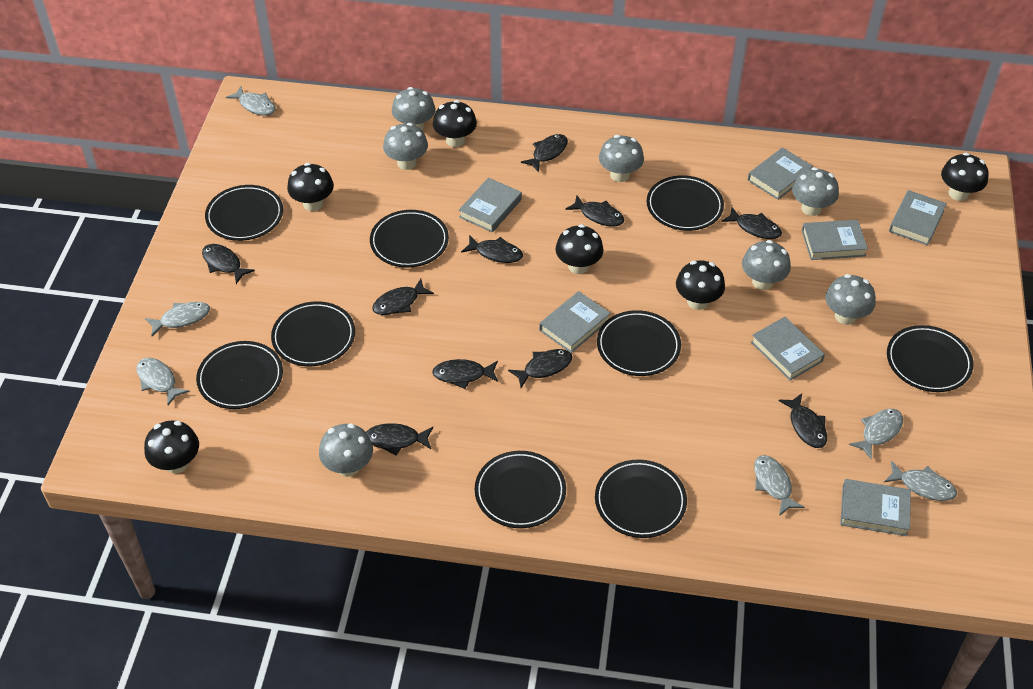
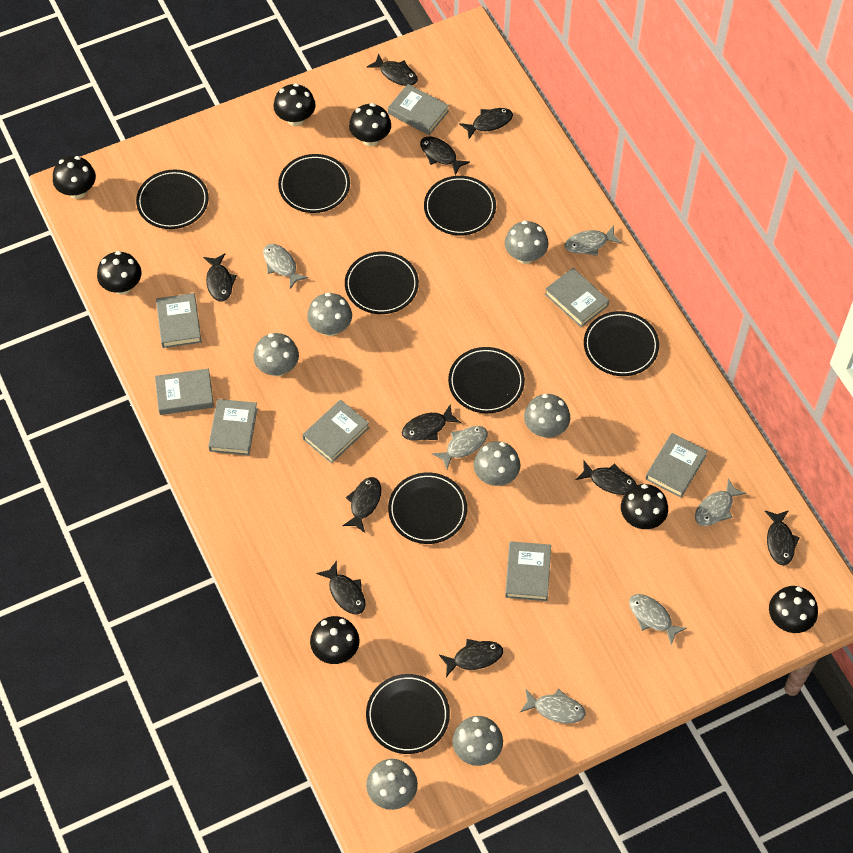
black mushroom: [144,420,199,473] [287,163,334,211] [433,100,477,147] [555,224,604,274] [676,260,725,310] [941,153,988,201] = 6 -> [53,156,96,199] [97,251,142,295] [273,83,316,126] [310,616,360,664] [349,103,391,146] [621,484,668,529] [769,586,818,633] = 7
black plate: [196,341,283,409] [205,185,283,241] [271,301,355,366] [370,210,449,268] [475,451,566,528] [595,459,687,538] [597,310,681,376] [647,175,724,231] [887,325,974,392] = 9 -> [136,169,209,229] [278,154,350,213] [345,252,419,314] [366,674,450,754] [388,472,467,544] [424,176,496,235] [448,347,525,413] [584,311,659,376] = 8
grey book: [459,178,522,232] [539,291,611,353] [748,147,813,200] [751,317,825,381] [802,220,868,260] [840,479,911,536] [889,190,947,245] = 7 -> [155,369,214,415] [156,293,201,348] [208,399,258,455] [302,400,369,463] [388,84,449,135] [505,541,551,601] [545,268,609,327] [645,433,708,498] = 8

